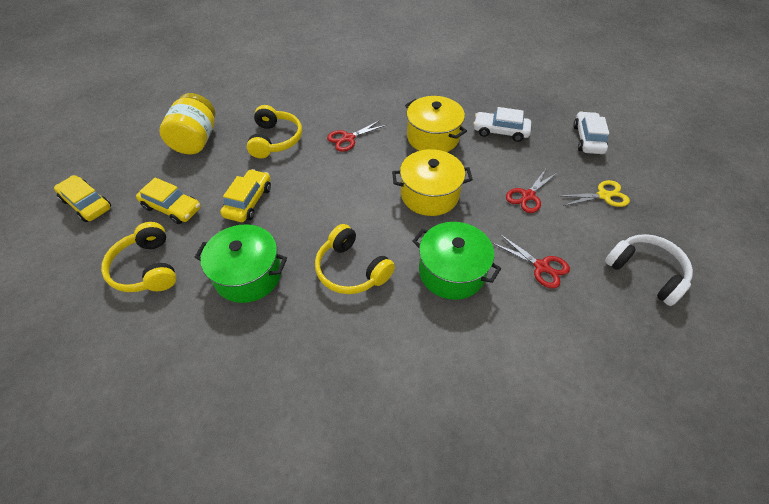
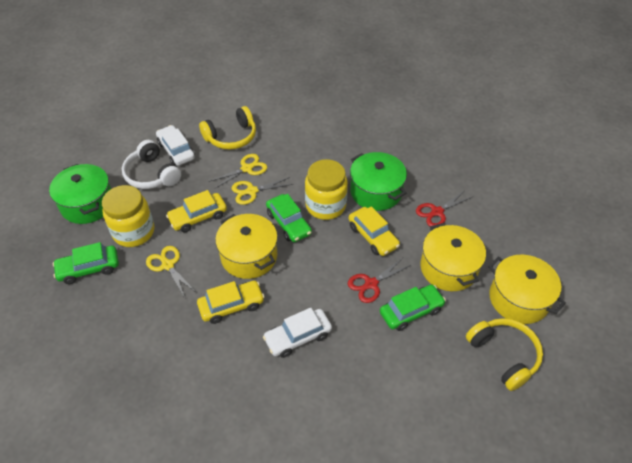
green car: none = 0 -> [53,242,119,284] [266,194,312,242] [380,284,446,331] = 3
red scissors: [327,120,386,152] [493,234,570,288] [506,169,558,213] = 3 -> [347,258,411,303] [416,191,472,226] = 2
yellow headphones: [101,222,176,292] [247,105,302,158] [315,224,395,294] = 3 -> [199,106,256,150] [466,318,543,391] = 2
yellow jar: [159,93,215,154] = 1 -> [102,185,154,247] [305,159,348,220] = 2
yellow pot: [392,149,473,216] [405,96,467,152] = 2 -> [215,214,278,279] [420,223,486,291] [488,254,566,324] = 3
yellow scissors: [559,180,630,207] = 1 -> [146,246,197,298] [209,154,267,189] [231,177,293,205] = 3

